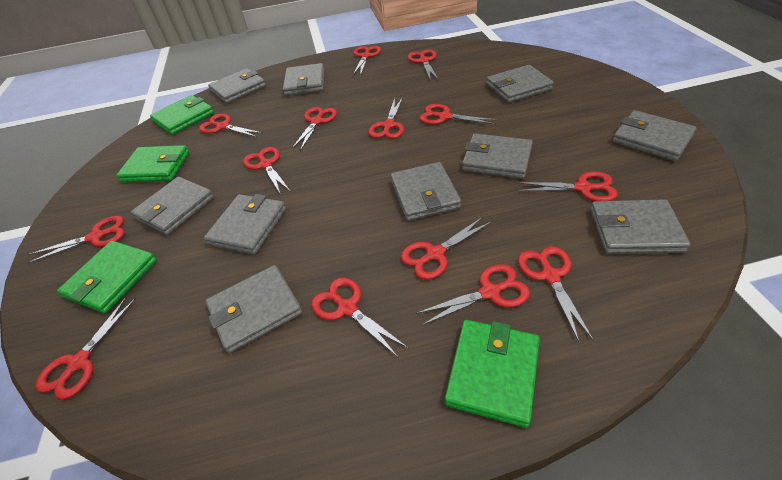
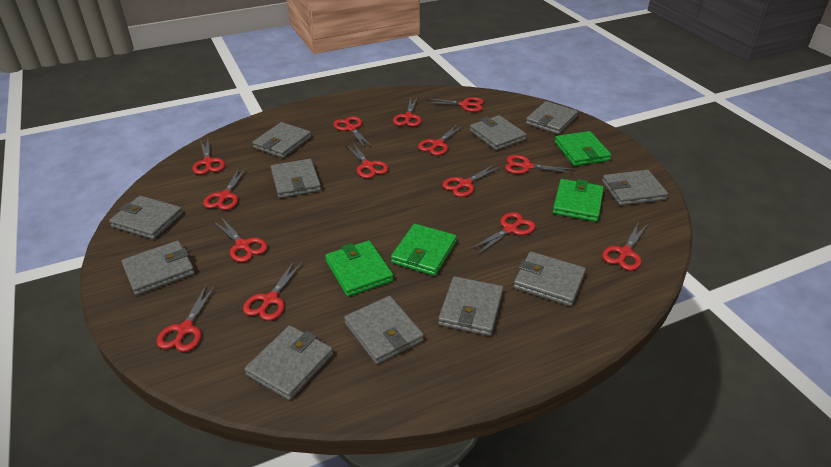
grey wallet: [130,177,214,235] [204,194,286,255] [205,265,303,353] [208,68,266,104] [283,63,324,96] [391,162,461,221] [462,134,533,179] [486,65,554,103] [590,199,691,254] [612,110,697,161] = 10 -> [109,196,183,240] [121,241,195,295] [244,325,333,401] [253,122,311,158] [271,159,321,198] [344,296,424,364] [438,276,503,336] [470,115,527,150] [513,251,586,306] [526,101,578,135] [602,170,668,206] = 11

